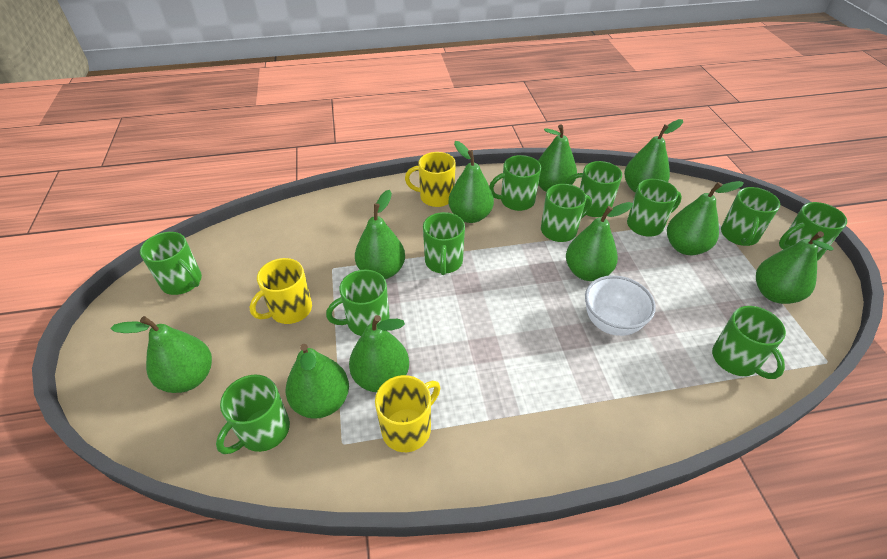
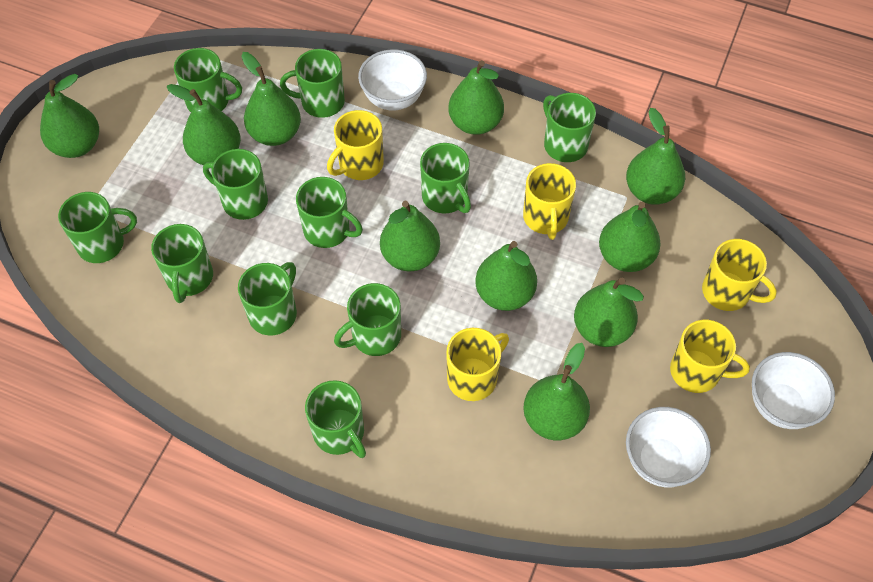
white bowl: [585,275,656,336] = 1 -> [358,49,427,111] [626,407,711,487] [752,352,835,429] = 3
yellow mug: [250,258,312,324] [375,375,440,452] [405,152,456,207] = 3 -> [327,110,384,180] [446,328,509,401] [523,163,576,240] [670,320,750,393] [702,239,777,311] = 5

